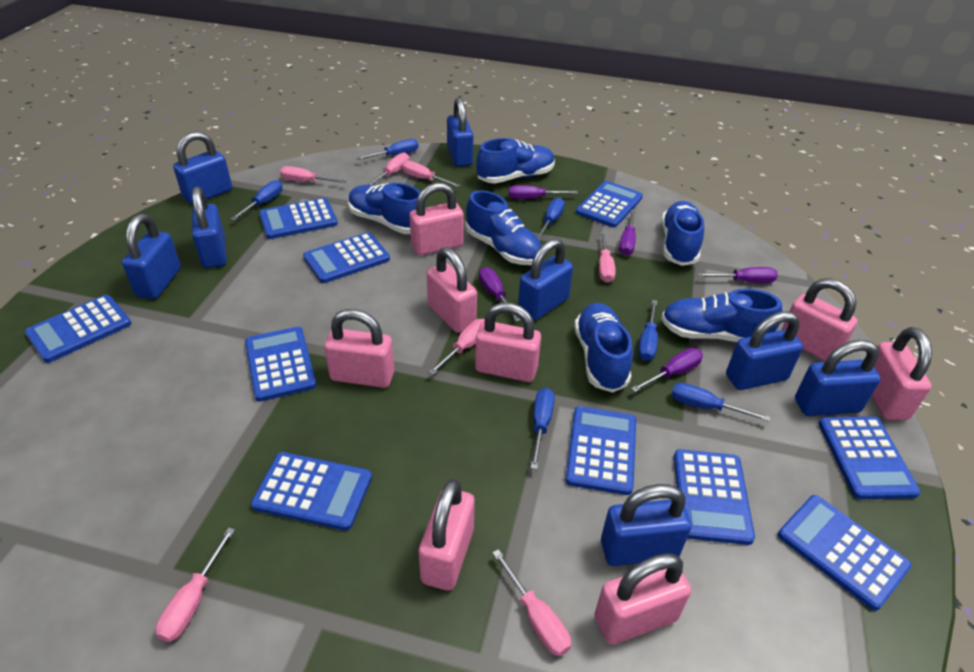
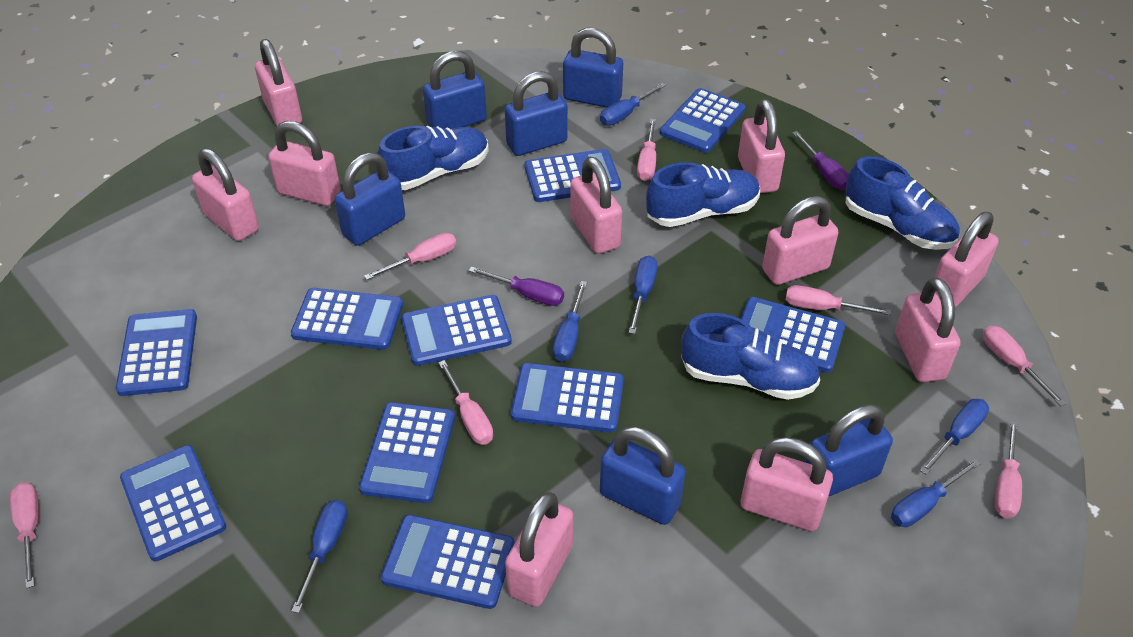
blue padlock: [122,214,181,299] [173,131,232,204] [192,187,226,268] [447,97,473,167] [518,238,573,321] [601,484,691,566] [726,312,803,390] [795,340,881,416] = 8 -> [335,152,405,246] [423,51,487,129] [505,71,568,156] [563,28,623,108] [600,427,686,525] [805,404,893,497] = 6
blue shoe: [348,183,426,234] [466,190,542,265] [476,138,555,184] [574,303,633,393] [661,201,704,266] [661,289,782,342] = 6 -> [378,126,489,190] [646,162,760,227] [681,313,820,400] [845,156,960,250] = 4
pink padlock: [324,309,394,388] [409,183,464,256] [419,479,475,591] [427,247,477,333] [475,303,541,382] [595,553,691,645] [782,278,858,361] [872,327,932,420] = 8 -> [192,148,259,241] [255,39,302,126] [268,121,341,206] [505,492,573,607] [570,157,622,254] [738,99,785,193] [741,437,833,531] [762,196,838,285] [895,277,960,382] [934,212,999,307] = 10
purple screwdriver: [479,267,521,322] [509,185,578,199] [619,210,636,255] [631,348,703,392] [697,267,778,283] = 5 -> [469,266,564,306] [792,131,849,190] = 2

